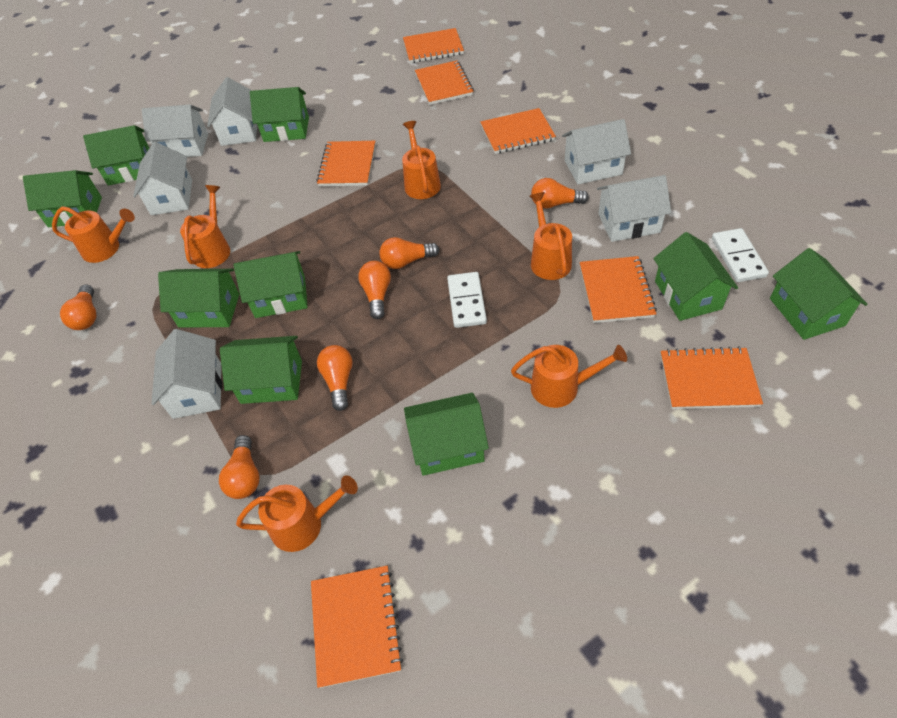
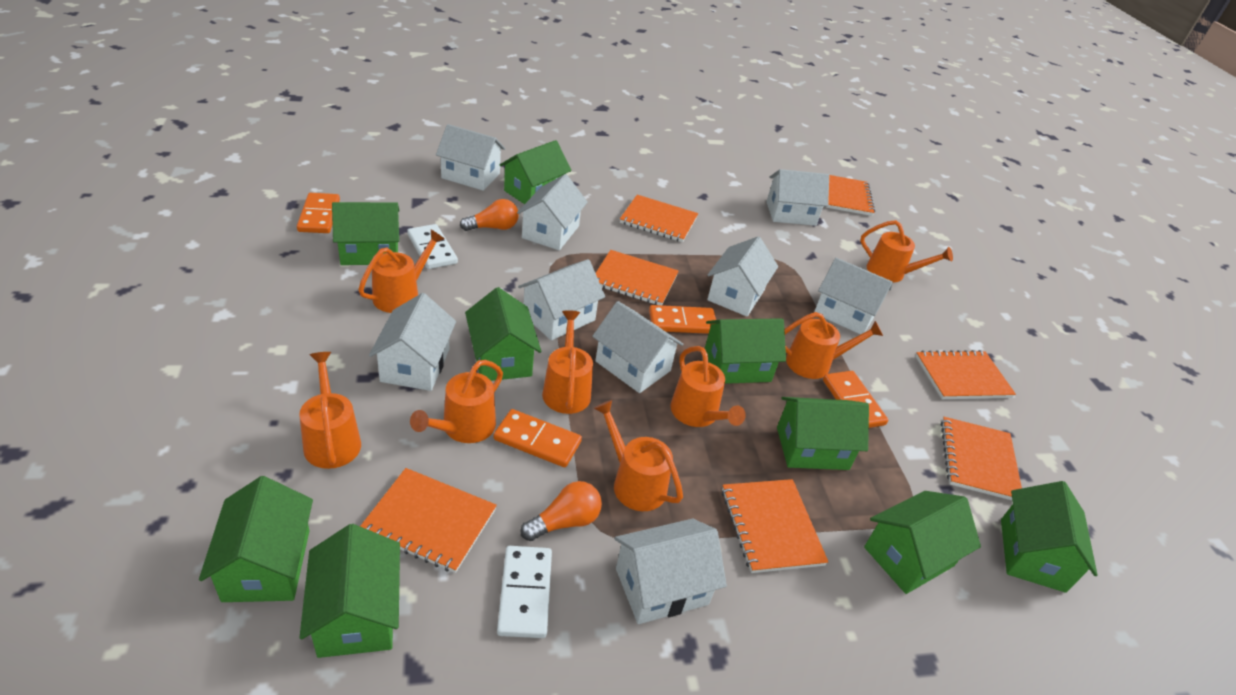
orange domino: none = 0 -> [297,193,340,233] [493,409,582,467] [649,305,716,334] [823,371,888,428] = 4
orange light bulb: [60,285,97,330] [219,435,260,499] [317,345,353,411] [358,261,391,319] [379,237,440,269] [531,178,589,209] = 6 -> [460,199,519,231] [520,481,602,541] = 2
orange watering can: [52,206,135,263] [180,185,230,268] [236,475,358,552] [402,121,441,199] [511,345,627,408] [530,192,572,280] = 6 -> [299,352,361,469] [358,230,445,313] [410,360,503,443] [542,310,593,414] [594,400,683,511] [670,346,746,427] [784,312,883,379] [860,220,953,282] = 8
white house: [133,142,192,215] [142,104,208,157] [152,329,222,419] [207,77,257,146] [562,119,631,184] [597,175,671,242] = 6 -> [369,293,456,391] [436,124,505,191] [517,174,588,250] [518,259,605,341] [592,301,684,393] [615,519,727,624] [707,236,778,316] [766,169,829,226] [814,258,893,335] = 9

